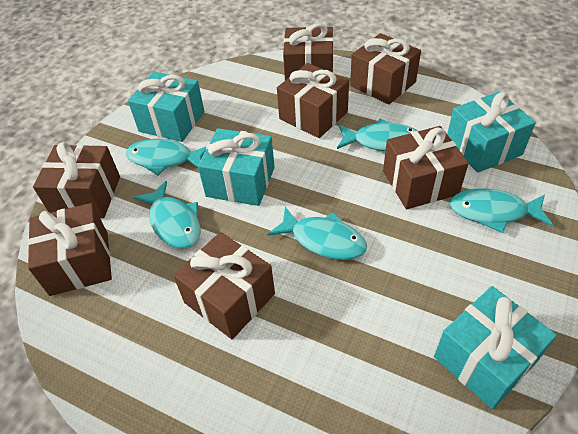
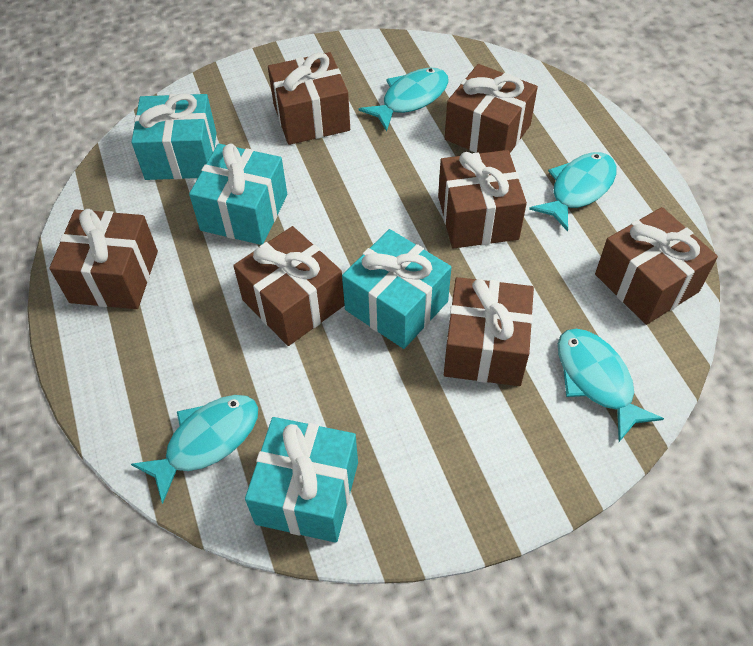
turquoise fish: [126,139,207,176] [133,181,201,249] [268,207,367,260] [337,119,418,151] [450,188,553,233] = 5 -> [131,395,258,504] [359,68,449,131] [529,152,617,232] [558,329,664,442] = 4

